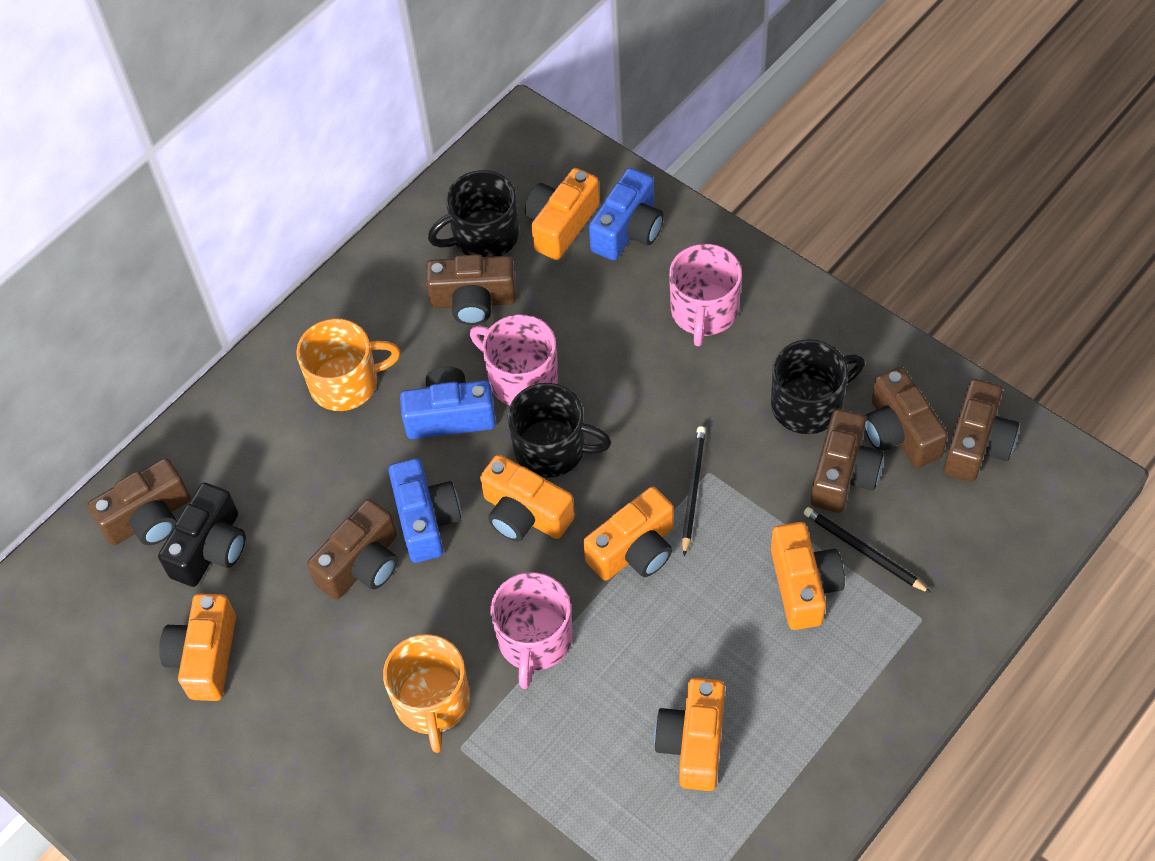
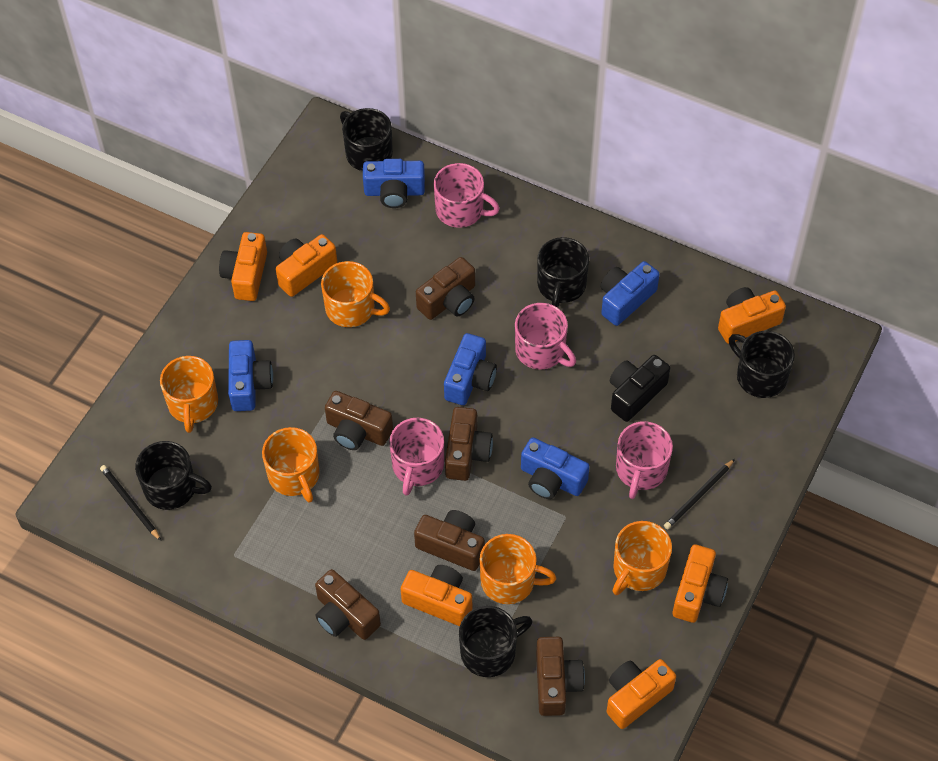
black mug: [428,170,519,257] [508,383,611,478] [771,339,865,434] = 3 -> [135,441,212,510] [340,108,393,171] [459,606,532,677] [537,237,589,308] [729,331,795,398] = 5
blue camera: [388,458,461,563] [400,366,496,439] [589,168,664,260] = 3 -> [228,340,273,411] [363,159,425,208] [444,333,497,405] [521,438,590,499] [601,261,660,326] = 5
orange mug: [296,318,400,411] [383,634,470,753] = 2 -> [160,356,218,433] [262,427,320,503] [321,261,390,327] [479,534,556,604] [612,521,672,595] = 5
pink mug: [470,314,558,406] [490,572,573,689] [669,244,742,346] = 3 -> [389,418,444,496] [434,163,500,228] [515,303,576,369] [616,421,673,499] = 4

